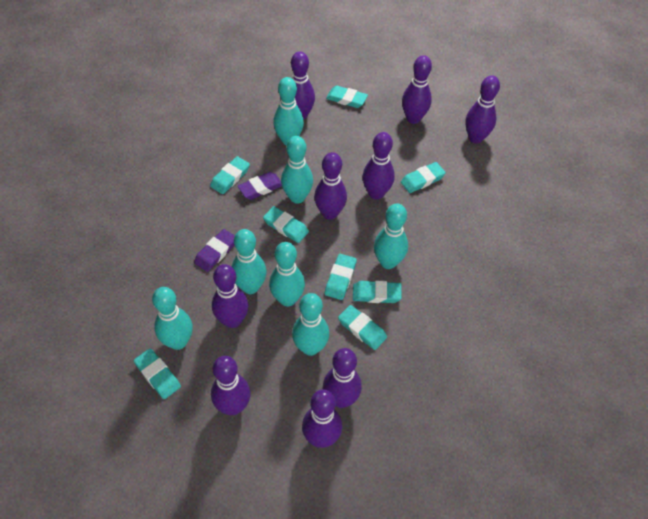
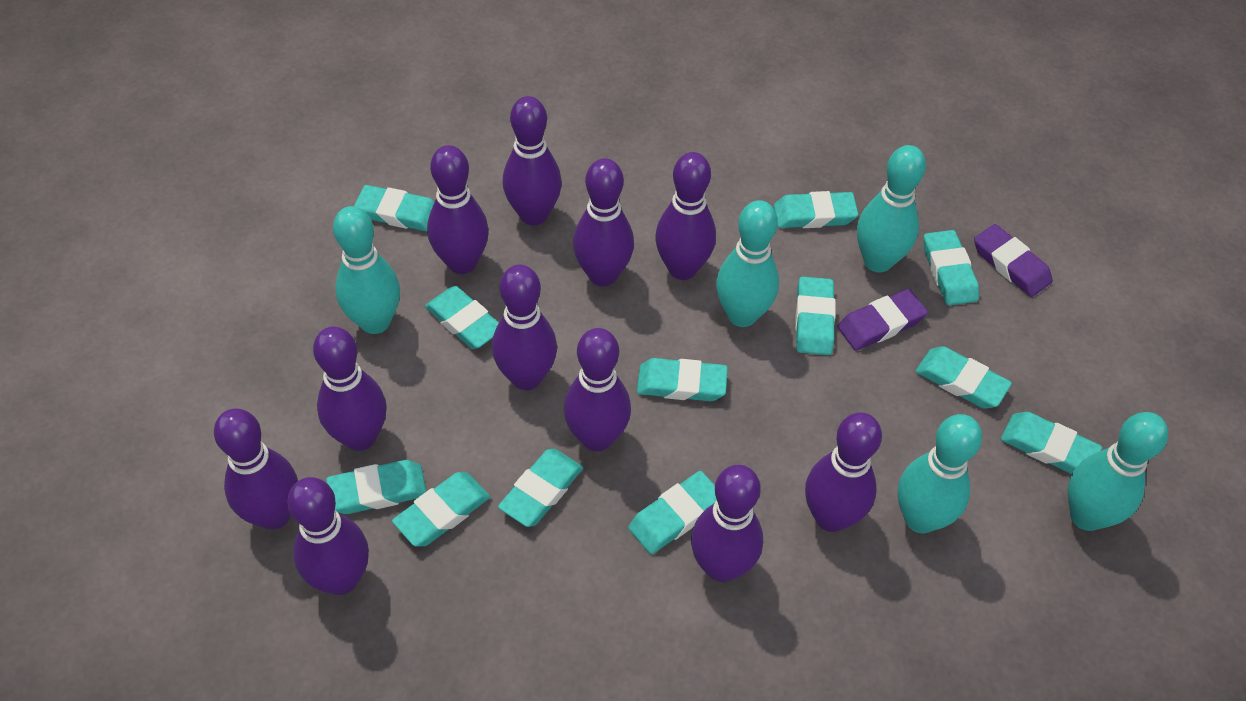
purple bowling pin: [211,356,251,415] [212,264,248,328] [291,52,315,120] [302,389,342,448] [314,152,347,220] [323,348,362,408] [362,132,395,200] [402,55,432,124] [465,75,500,144] = 9 -> [214,409,298,530] [287,477,369,595] [313,327,387,451] [427,145,489,274] [492,265,557,390] [503,96,562,225] [564,328,631,451] [573,158,634,286] [655,152,716,280] [691,465,763,582] [805,412,882,532] = 11
turquoise bowling pin: [152,287,193,350] [232,229,266,294] [269,242,305,306] [273,77,304,145] [281,136,313,204] [292,293,329,356] [374,203,408,269] = 7 -> [333,206,400,334] [716,200,779,327] [857,145,926,272] [898,414,982,533] [1068,412,1168,531] = 5
turquoise eraser: [134,348,181,399] [210,156,250,194] [263,206,309,243] [325,254,357,300] [326,86,368,108] [338,305,387,350] [353,280,401,303] [401,162,446,193] = 8 -> [326,460,427,514] [354,185,434,232] [392,472,490,547] [425,286,499,349] [498,449,583,527] [628,471,717,554] [637,358,728,401] [774,191,858,228] [795,276,836,355] [916,346,1012,408] [924,230,979,306] [1001,412,1102,474] = 12

